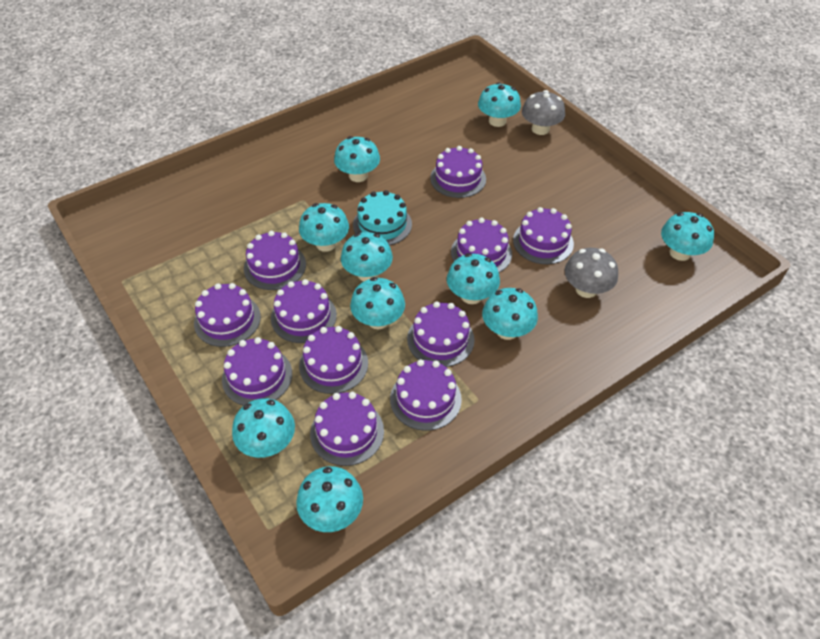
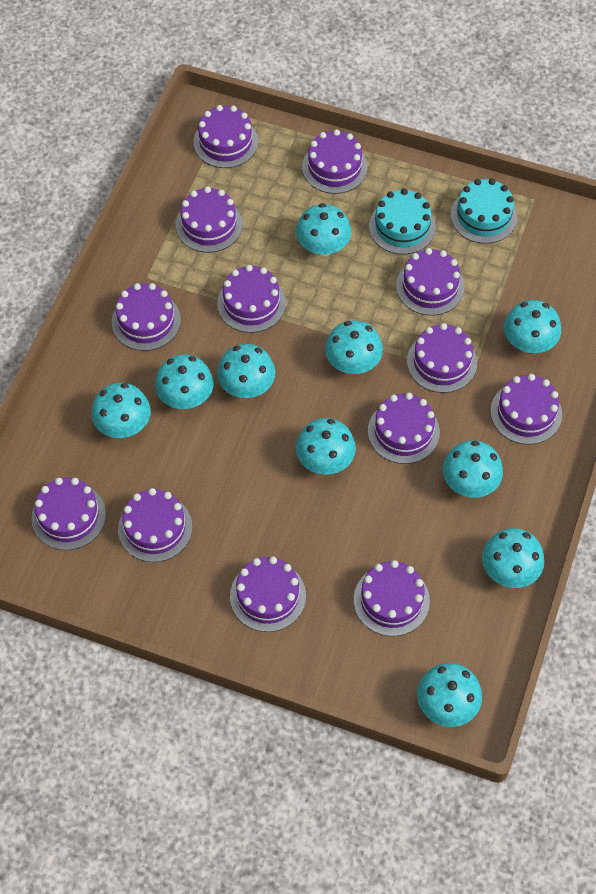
grey mushroom: [522,90,565,135] [564,248,618,298] = 2 -> none = 0
purple cake: [194,283,261,347] [222,337,292,406] [244,231,306,290] [271,279,337,343] [299,326,368,394] [310,392,384,466] [390,359,462,431] [407,301,474,367] [430,146,486,198] [451,218,512,272] [513,207,574,264] = 11 -> [32,478,106,550] [112,283,181,351] [118,488,192,562] [176,187,243,253] [194,105,258,168] [217,265,286,333] [230,556,306,632] [302,129,367,194] [354,560,430,636] [368,393,440,464] [396,248,465,316] [407,323,477,393] [491,374,562,445] = 13
turquoise cake: [353,190,412,245] = 1 -> [369,188,436,254] [451,179,517,244] = 2

